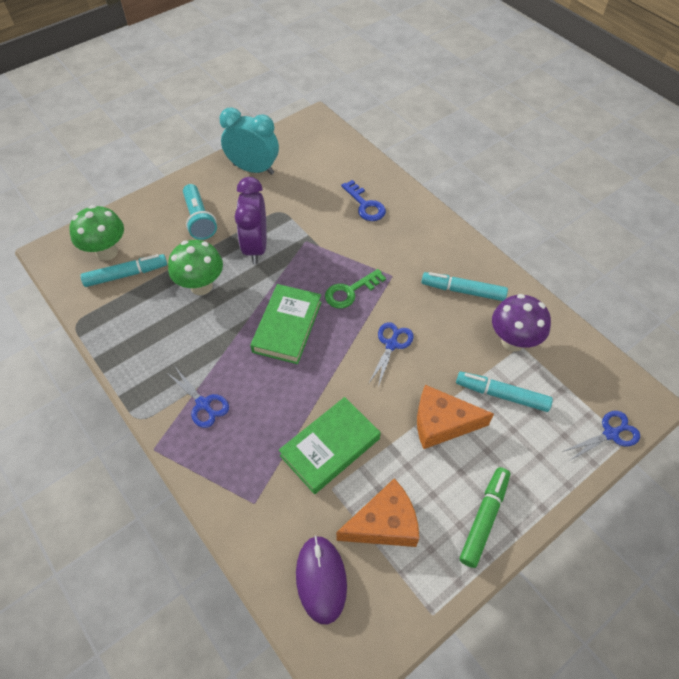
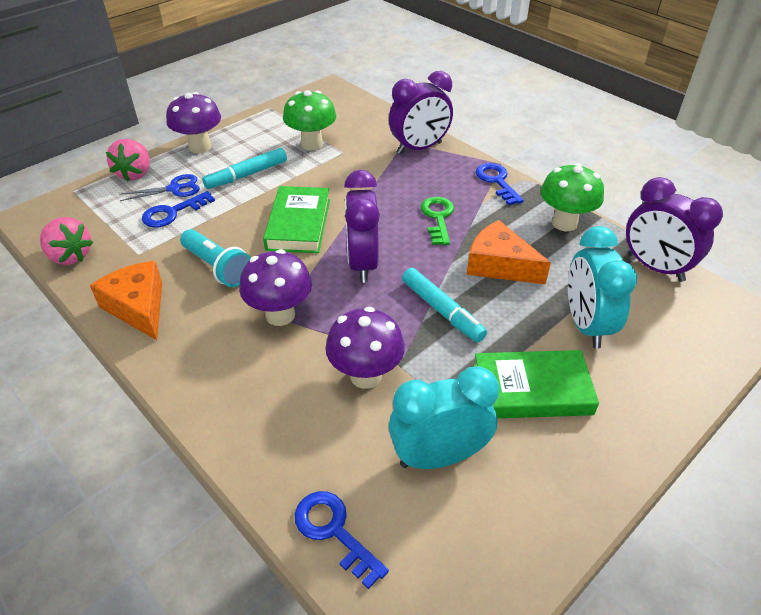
blue key: [341,180,386,221] = 1 -> [142,191,215,228] [295,491,389,589] [476,163,524,205] = 3
blue scissors: [167,367,229,428] [368,322,414,387] [562,411,640,462] = 3 -> [119,174,200,201] = 1
green marker: [460,467,510,568] = 1 -> none = 0
pink strawberry: none = 0 -> [40,217,93,265] [106,139,149,181] = 2
purple clock: [235,177,267,264] = 1 -> [344,170,380,283] [389,71,453,154] [626,177,723,282] = 3
purple mouse: [296,535,347,625] = 1 -> none = 0
purple mushroom: [492,294,551,352] = 1 -> [166,92,221,153] [239,249,312,326] [326,307,405,389] = 3
turquoise clock: [219,107,279,175] = 1 -> [389,366,499,469] [568,226,637,348] = 2
turquoise marker: [80,254,167,287] [422,272,508,301] [456,372,553,412] = 3 -> [202,148,287,189] [402,268,487,342] = 2

